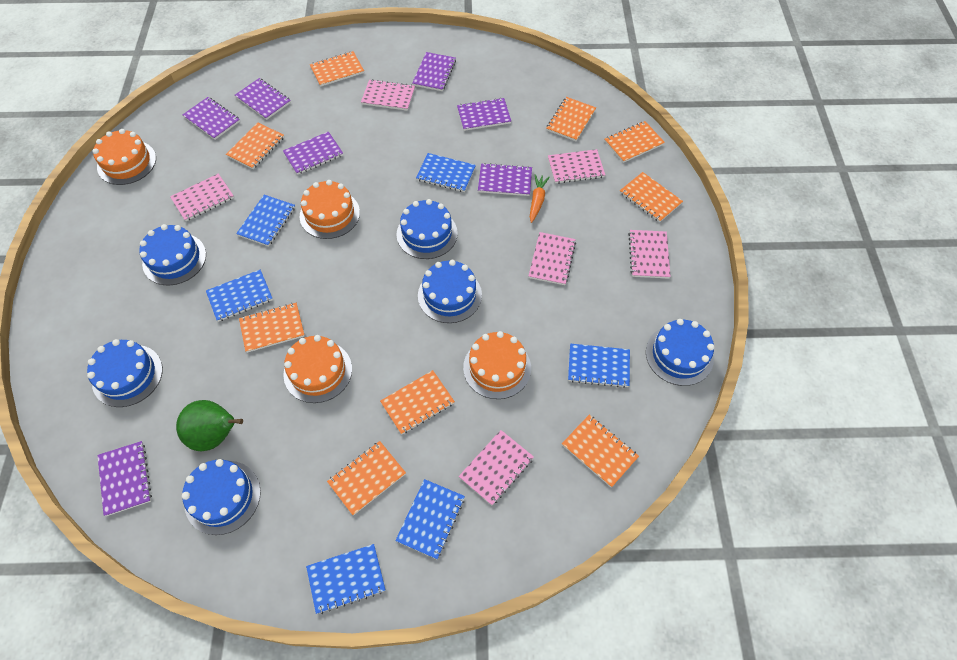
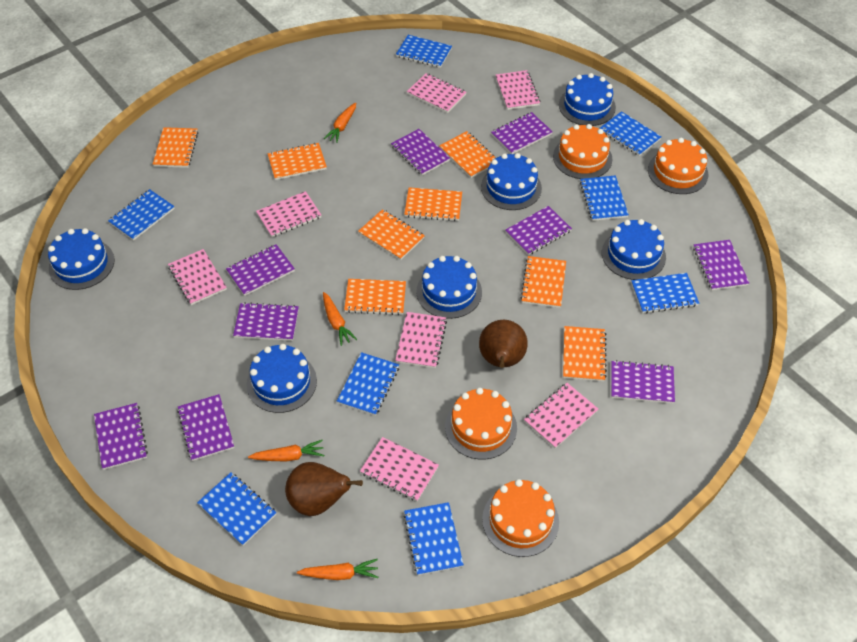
blue notebook: [206,270,273,322] [236,195,295,247] [306,544,386,614] [395,479,465,559] [416,153,476,192] [568,344,630,388] = 6 -> [108,189,175,241] [197,472,276,546] [337,352,399,416] [396,35,452,68] [403,502,464,575] [580,176,629,221] [600,111,661,156] [631,273,699,313] = 8
brown pear: none = 0 -> [285,462,363,516] [479,320,528,368] = 2
green pear: [176,400,243,451] = 1 -> none = 0
orange carrot: [530,174,550,223] = 1 -> [248,440,324,462] [297,559,378,580] [323,292,357,346] [324,102,356,143] = 4
orange notebook: [226,123,284,169] [239,303,305,353] [310,51,364,87] [327,441,406,516] [380,370,455,435] [547,97,596,141] [562,415,639,487] [604,121,665,163] [620,172,683,223] = 9 -> [153,127,198,168] [268,143,327,180] [344,279,406,315] [358,209,425,260] [404,187,462,221] [439,131,497,178] [520,256,566,308] [563,326,607,381] = 8
pink notebook: [170,174,234,221] [361,79,415,111] [459,430,534,505] [529,232,576,285] [548,149,605,183] [628,230,671,279] = 6 -> [168,249,227,305] [256,191,321,237] [360,437,439,501] [395,312,447,368] [407,73,467,113] [496,70,540,110] [524,383,598,448] = 7
purple notebook: [97,441,152,516] [182,97,240,140] [235,78,291,120] [283,132,343,175] [412,52,456,91] [457,98,511,131] [478,163,532,196] = 7 -> [94,403,148,470] [177,394,234,461] [226,244,295,296] [233,302,299,341] [391,129,450,175] [491,112,553,154] [505,206,572,255] [611,360,675,404] [693,240,749,290] = 9

